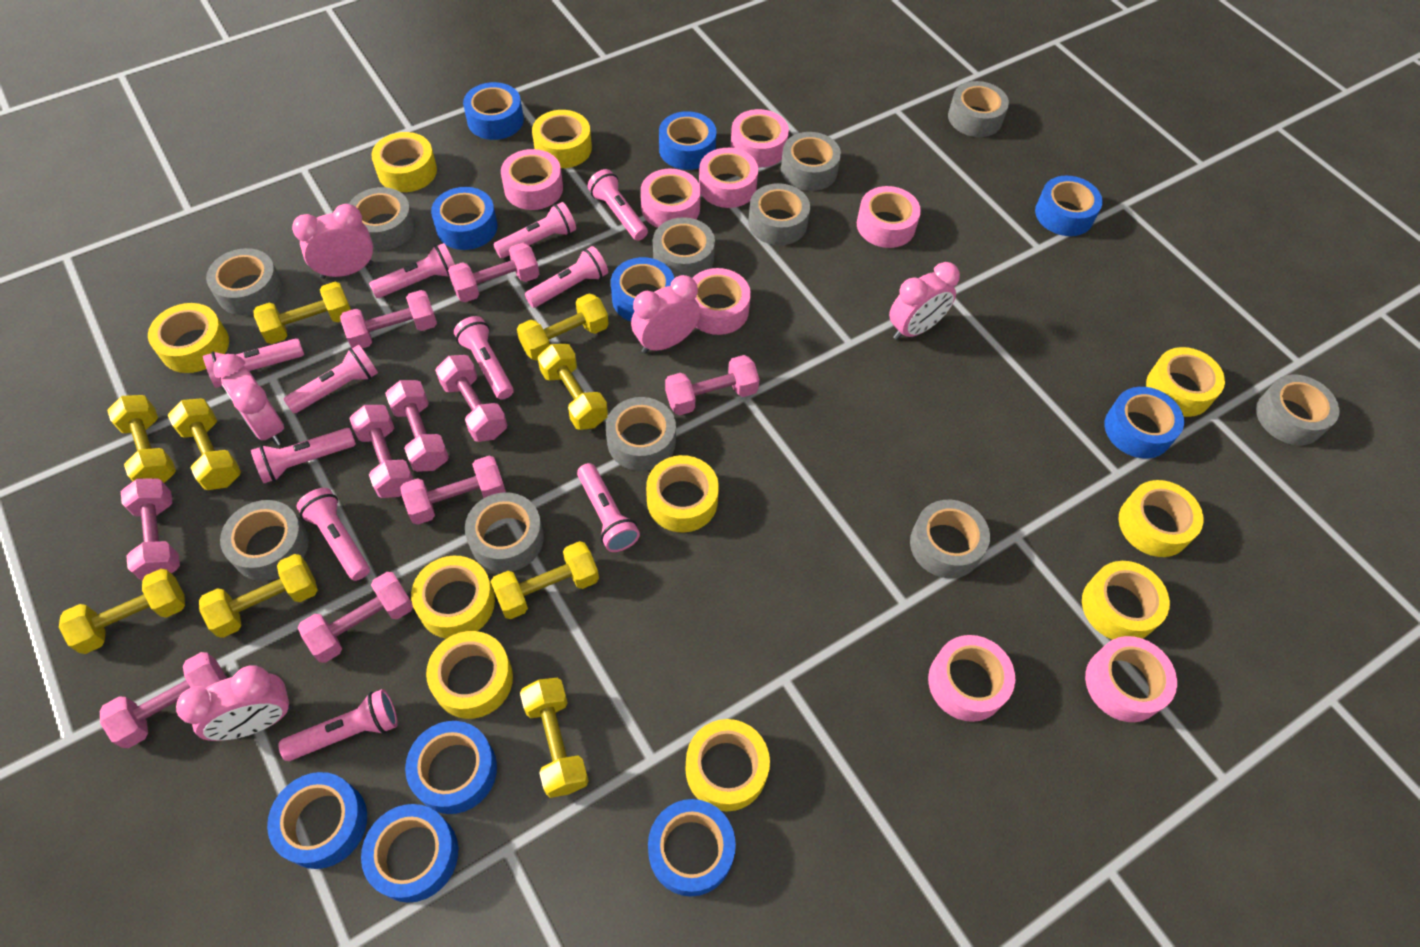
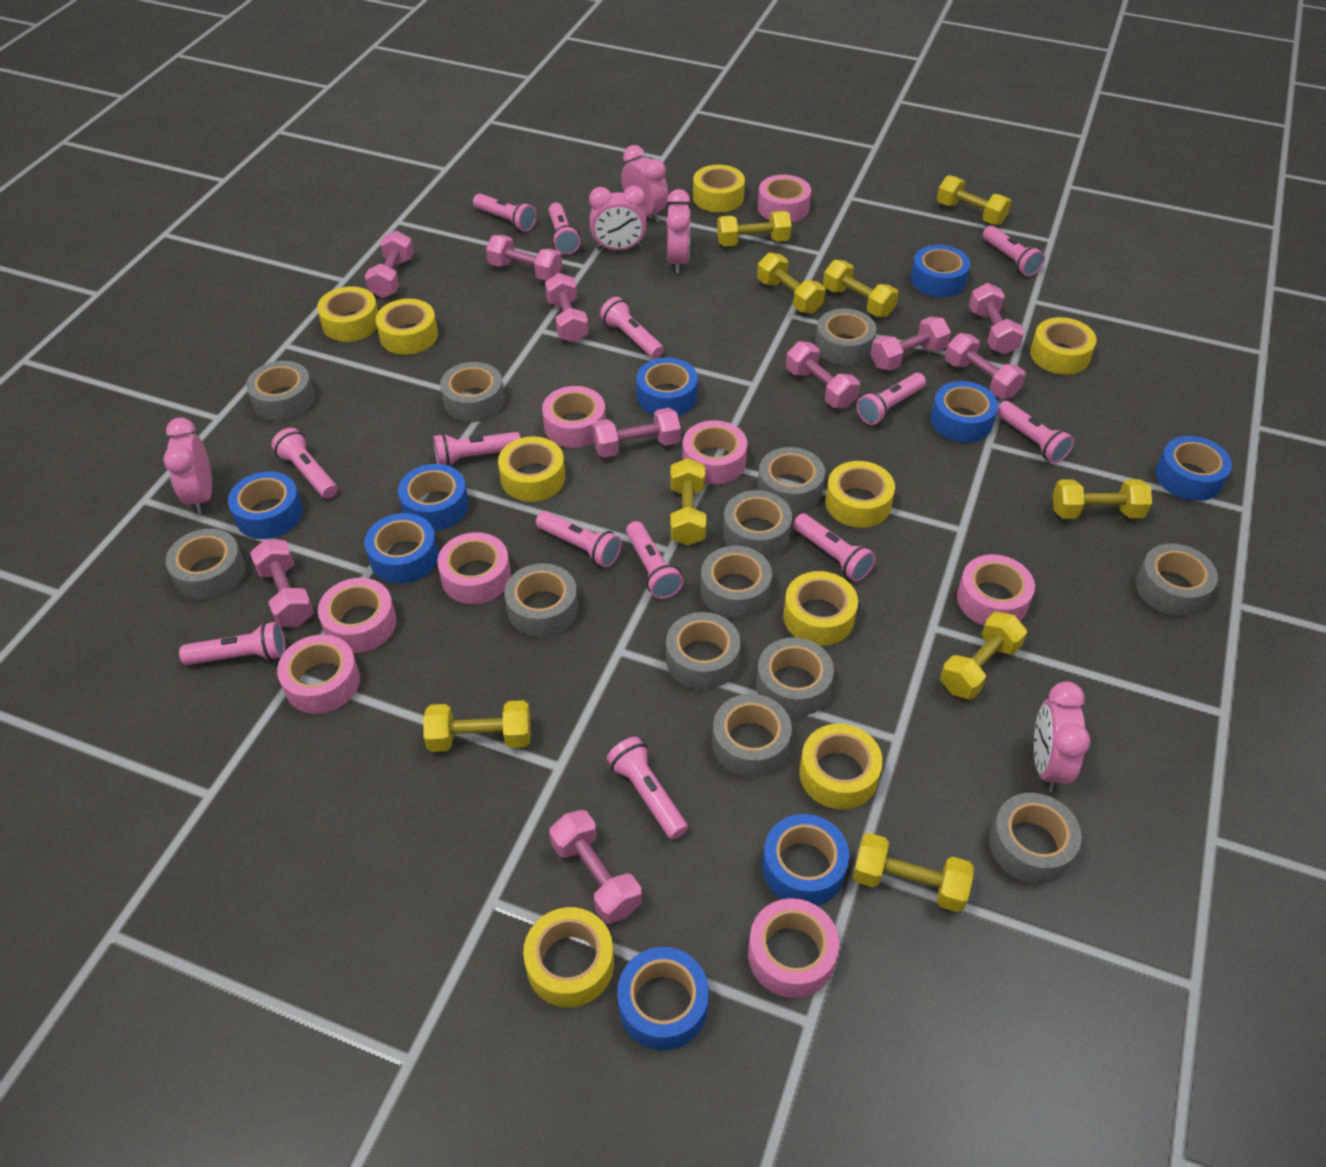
blue tape: [267,772,367,869] [361,804,458,903] [405,721,497,814] [431,187,497,250] [463,82,524,140] [611,257,675,321] [648,799,736,897] [659,111,716,170] [1035,176,1103,236] [1105,387,1184,459] = 10 -> [228,471,303,539] [364,513,439,584] [398,464,469,531] [617,947,709,1050] [636,358,698,416] [762,814,849,906] [911,245,970,297] [931,381,998,443] [1156,436,1232,501] = 9
grey tape: [206,248,283,315] [220,500,309,581] [349,187,415,251] [465,492,544,572] [606,397,676,471] [653,217,715,278] [748,183,810,245] [781,132,841,191] [910,500,990,578] [948,81,1009,137] [1256,375,1340,445] = 11 -> [166,529,246,600] [246,361,315,421] [440,362,505,422] [505,563,578,637] [666,612,741,690] [700,546,772,618] [712,694,792,777] [723,490,792,558] [756,638,834,717] [757,447,825,513] [815,309,877,365] [989,793,1082,884] [1136,543,1218,616] = 13
pink flashlight: [203,338,304,388] [251,428,356,483] [278,689,398,761] [283,345,378,413] [297,488,370,581] [369,243,455,298] [454,316,514,400] [493,202,576,258] [525,246,608,308] [577,463,640,552] [588,169,648,241] = 11 -> [179,622,285,665] [271,428,338,498] [433,432,520,466] [473,193,537,232] [536,511,622,568] [549,203,581,255] [600,297,664,359] [607,737,688,839] [626,521,684,599] [793,513,876,582] [856,373,926,425] [983,226,1045,276] [997,401,1074,463] = 13
yellow tape: [148,303,229,373] [371,132,437,192] [411,556,495,639] [426,631,513,719] [532,110,592,168] [646,455,719,532] [685,719,770,811] [1082,561,1170,640] [1119,480,1203,557] [1146,347,1225,417] = 10 -> [317,286,378,342] [376,299,438,355] [498,437,565,502] [523,907,614,1007] [693,165,745,212] [783,571,858,646] [799,724,883,810] [825,461,895,528] [1030,317,1097,375] = 9

